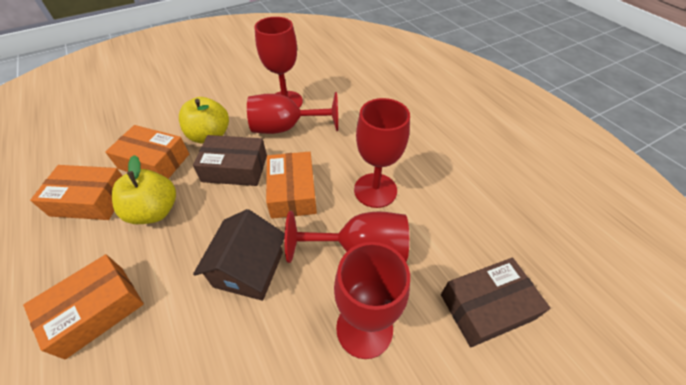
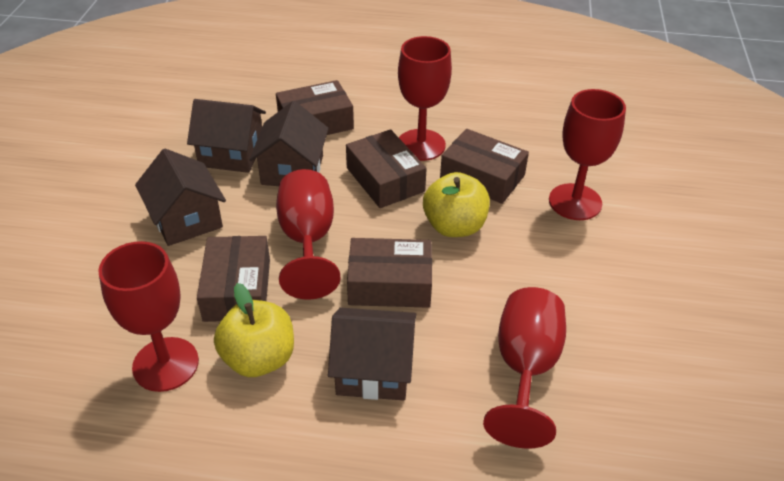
brown box: [193,135,267,186] [441,258,550,347] = 2 -> [197,236,270,322] [276,80,354,135] [346,129,427,208] [347,238,432,308] [440,129,529,204] = 5
brown house: [193,209,285,301] = 1 -> [135,149,226,246] [187,99,266,173] [249,101,329,186] [328,308,416,401] = 4
orange box: [23,254,144,360] [30,165,123,220] [105,125,189,179] [266,152,317,219] = 4 -> none = 0

